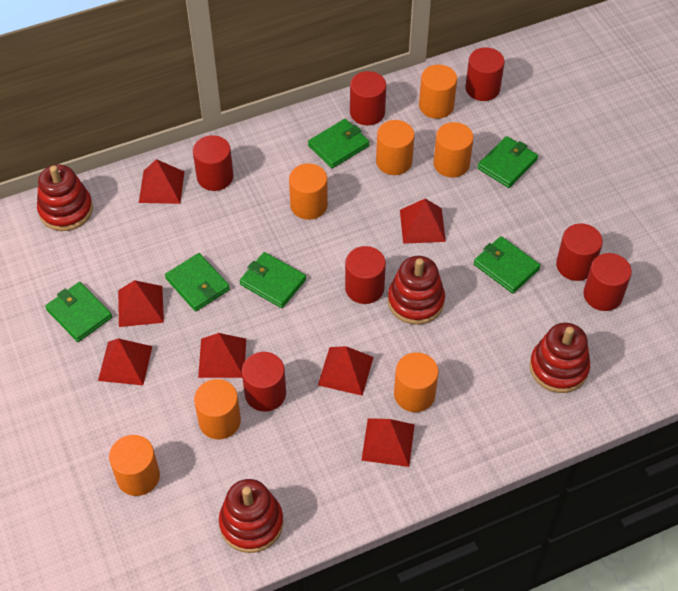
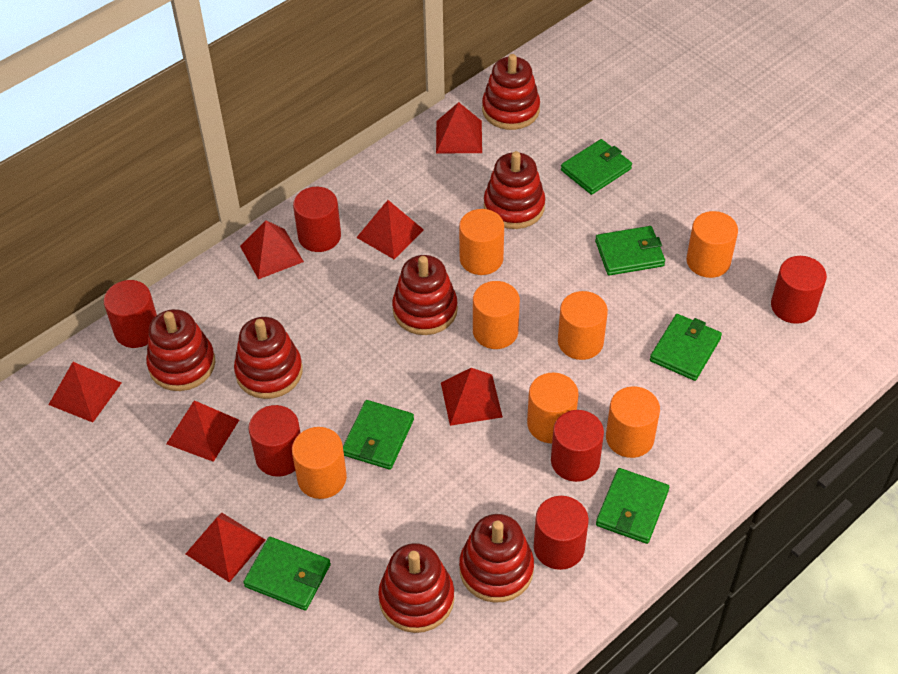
red cylinder: [193,135,233,191] [242,352,286,412] [345,246,386,304] [350,71,386,125] [465,47,505,101] [556,224,603,281] [584,253,632,311] = 7 -> [104,280,157,348] [248,405,300,477] [293,187,341,252] [534,496,589,570] [551,410,604,482] [771,256,827,324] = 6
red stacking toy: [37,164,93,231] [219,479,283,553] [388,256,445,325] [530,322,590,393] = 4 -> [146,309,215,391] [234,317,303,399] [378,543,454,633] [392,255,458,335] [459,514,534,603] [482,54,540,130] [484,151,545,229] = 7

